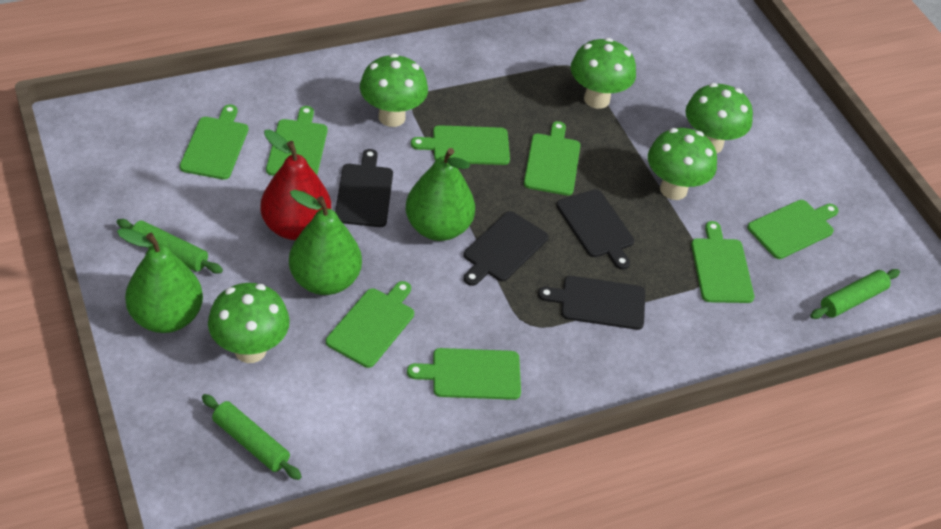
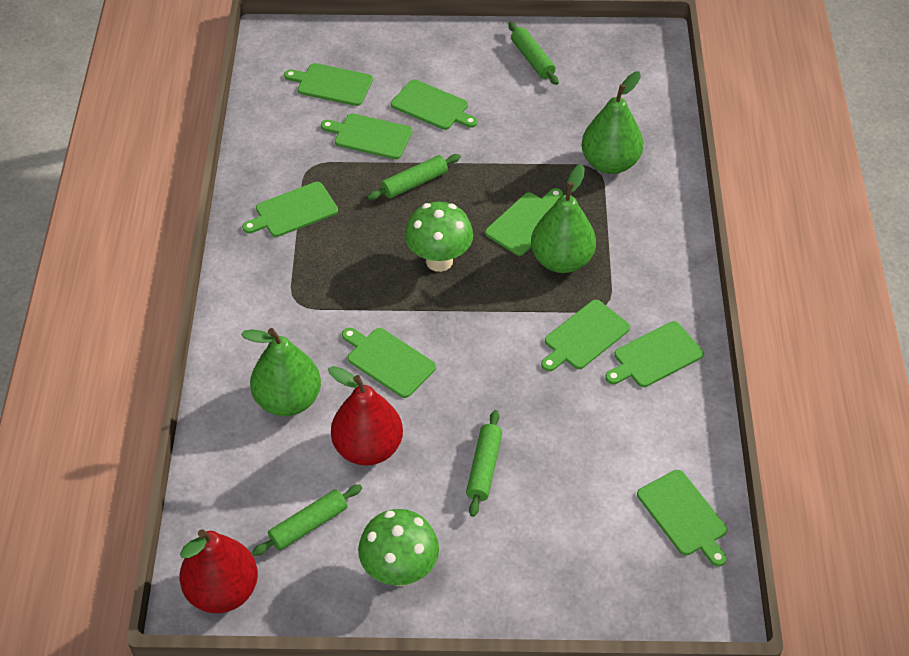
black cutting board: [335,149,393,227] [464,211,548,286] [538,276,645,330] [556,189,634,270] = 4 -> none = 0
green cutting board: [180,104,248,180] [266,106,327,176] [326,281,414,368] [407,348,521,400] [411,125,510,165] [524,121,580,196] [691,221,754,303] [747,200,839,259] = 8 -> [242,182,338,237] [284,63,373,106] [321,113,412,159] [342,328,436,398] [391,79,478,130] [485,188,563,256] [541,300,630,372] [605,321,704,387] [637,470,727,567] = 9
green mushroom: [208,283,290,363] [360,54,428,127] [571,38,636,109] [648,128,717,200] [686,83,753,153] = 5 -> [358,509,439,586] [405,202,473,272] = 2
green rolling pin: [117,219,223,273] [202,394,302,480] [810,269,900,319] = 3 -> [252,484,362,556] [367,154,461,200] [466,410,502,517] [508,22,559,85] = 4
red pear: [260,129,331,240] = 1 -> [180,529,258,613] [328,366,403,465] = 2

